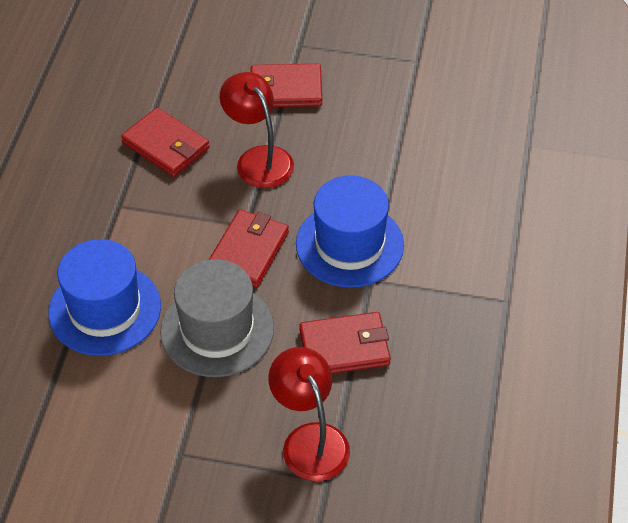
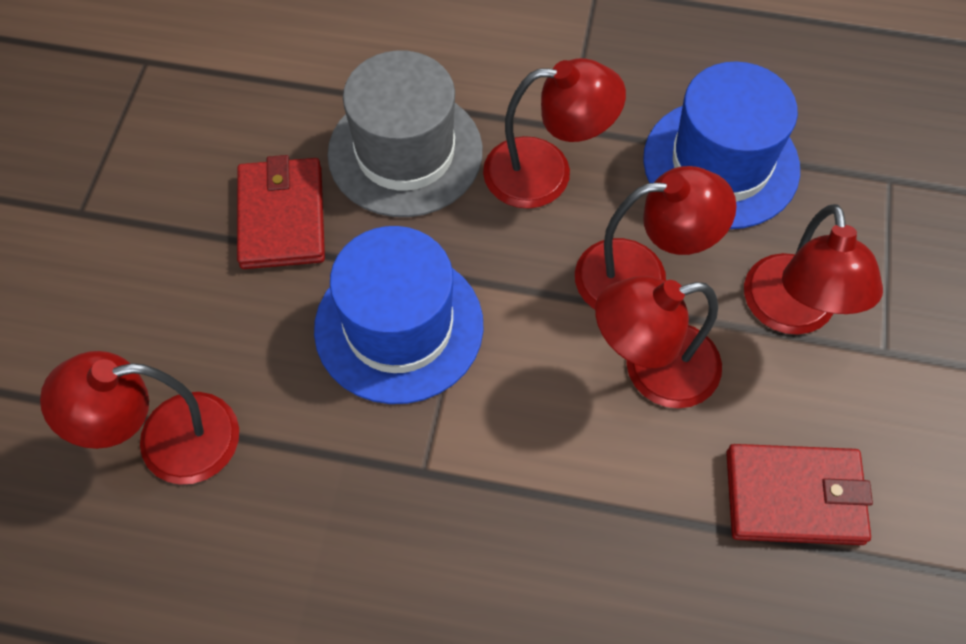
red lamp: [220,72,294,188] [268,347,350,481] = 2 -> [40,351,239,485] [483,58,626,209] [575,166,737,310] [595,276,722,408] [744,204,883,335] = 5
red wallet: [121,107,209,177] [209,209,289,288] [251,64,322,107] [299,312,391,374] = 4 -> [237,155,325,269] [726,444,873,545] = 2

